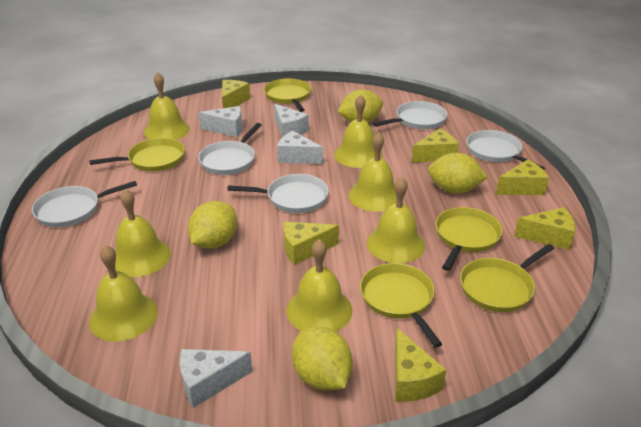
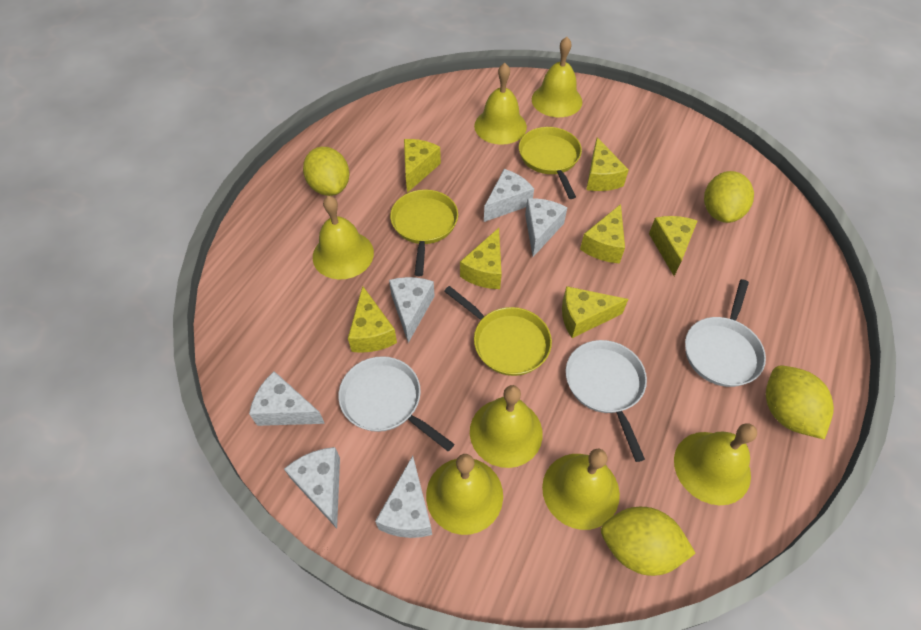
white cheese: [180,349,253,408] [198,106,242,137] [274,104,309,137] [277,131,323,164] = 4 -> [249,371,325,426] [284,447,340,529] [375,456,432,538] [389,277,435,343] [484,169,534,222] [525,198,568,257] = 6
white pan: [32,181,137,227] [198,123,261,175] [227,174,329,213] [373,101,447,129] [466,130,545,170] = 5 -> [338,356,454,451] [566,340,647,462] [685,279,766,387] = 3
yellow cheese: [222,80,250,108] [284,222,339,265] [395,328,446,402] [411,129,459,163] [496,160,549,195] [514,207,576,250] = 6 -> [348,286,397,353] [404,139,441,193] [460,228,502,289] [562,286,628,338] [580,204,625,264] [586,137,629,191] [649,216,697,276] = 7
yellow pan: [89,138,185,172] [264,78,311,112] [360,263,442,348] [435,207,503,271] [460,244,554,312] = 5 -> [390,190,458,276] [444,286,552,376] [519,127,582,199] = 3

